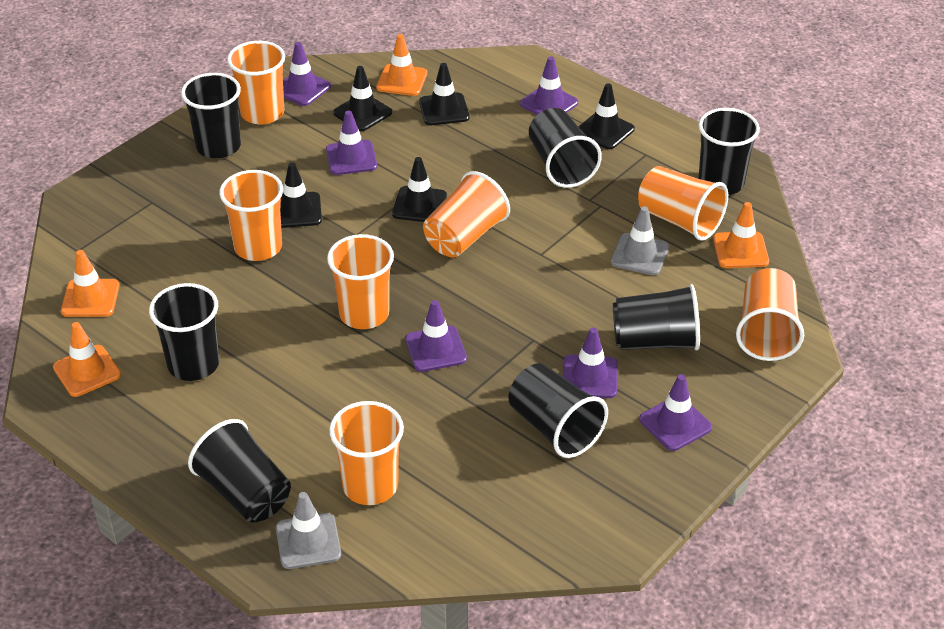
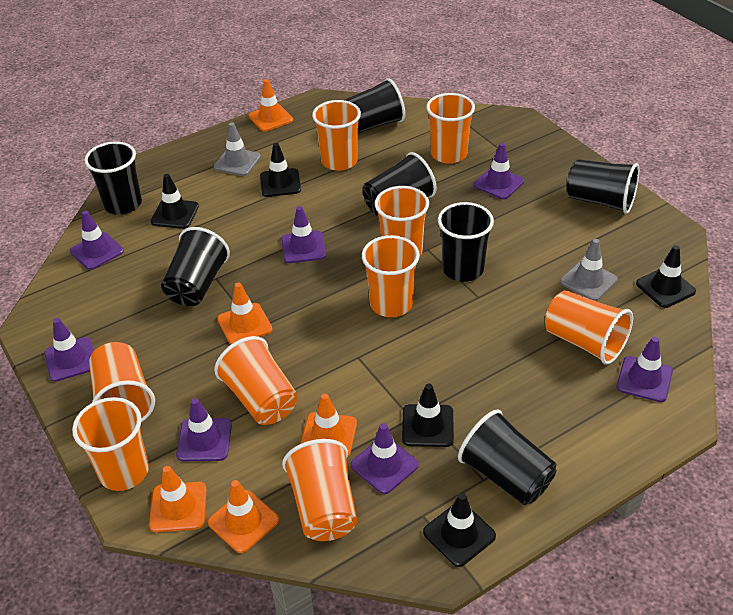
orange cup: [219,170,283,261] [227,41,285,124] [327,234,394,329] [329,401,404,505] [423,171,510,258] [638,166,728,241] [736,268,804,361] = 7 -> [72,397,149,491] [89,342,155,422] [214,336,298,425] [282,439,357,541] [312,100,361,171] [362,235,420,317] [375,186,429,256] [426,93,475,164] [545,290,633,365] = 9
orange traffic cone: [53,322,121,397] [61,250,120,317] [376,34,427,96] [713,202,769,268] = 4 -> [149,466,207,532] [208,480,279,553] [217,283,273,344] [249,79,293,132] [300,394,357,457] = 5
purple traffic cone: [283,42,331,106] [326,111,377,175] [405,300,467,372] [520,56,578,115] [563,328,618,398] [639,374,712,451] = 6 -> [44,318,94,382] [70,210,124,270] [176,398,232,461] [281,206,326,263] [351,423,419,494] [474,143,524,199] [617,337,673,402] = 7

